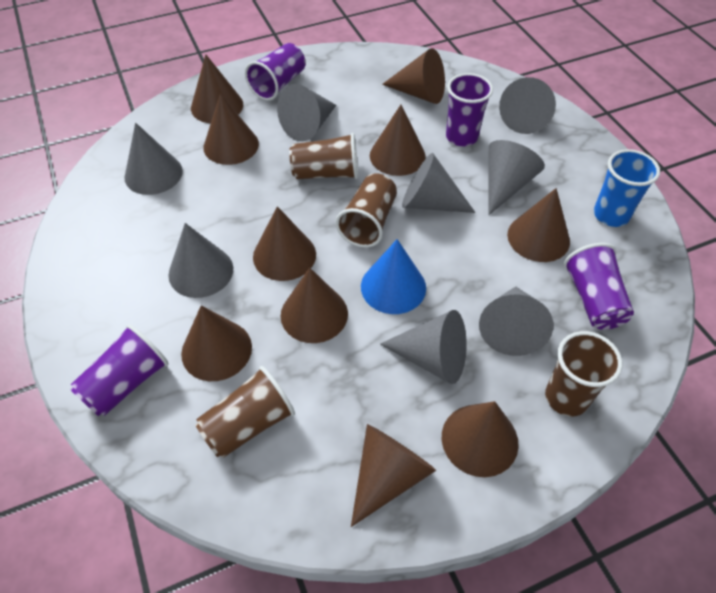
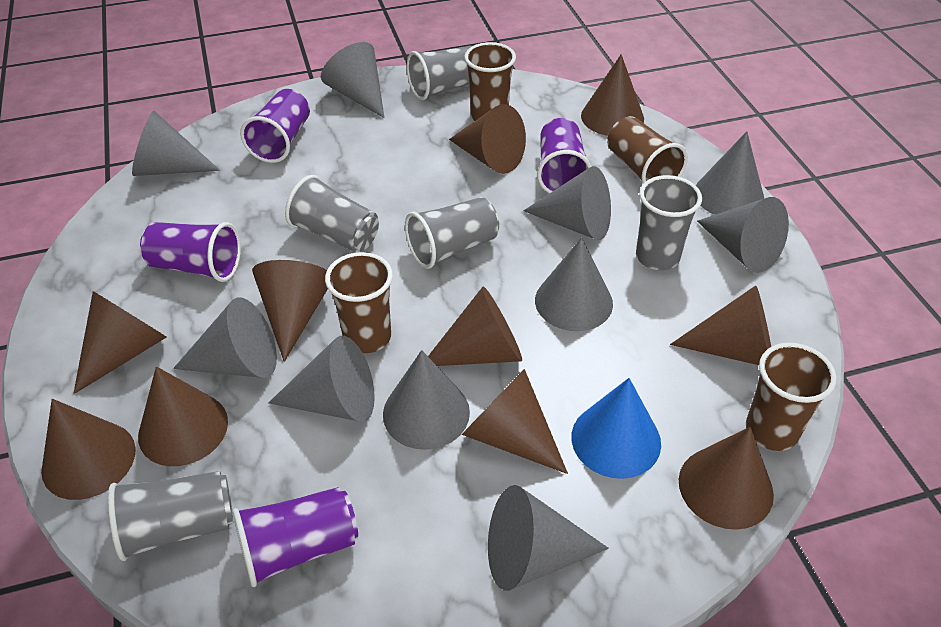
blue cup: [594,149,660,227] = 1 -> none = 0
grey cone: [124,123,183,195] [168,223,233,298] [277,84,336,142] [380,310,467,384] [402,153,476,213] [479,286,553,356] [488,140,545,215] [499,77,556,134] = 8 -> [132,111,220,176] [173,297,277,378] [268,336,375,422] [321,42,384,118] [383,350,470,450] [488,485,609,591] [523,166,611,240] [535,237,613,331] [696,131,764,215] [697,197,789,273] = 10
grey cup: none = 0 -> [108,471,233,561] [285,175,379,253] [405,197,499,269] [407,46,472,100] [636,175,702,270] = 5

